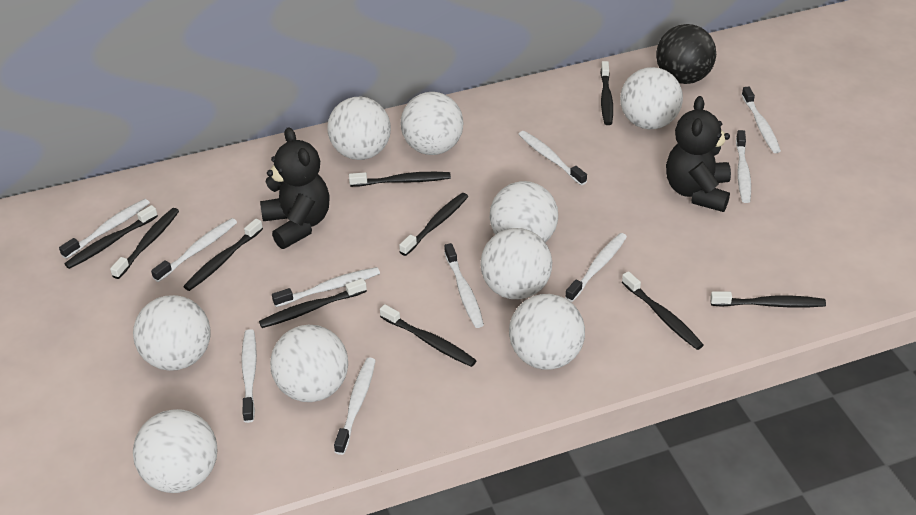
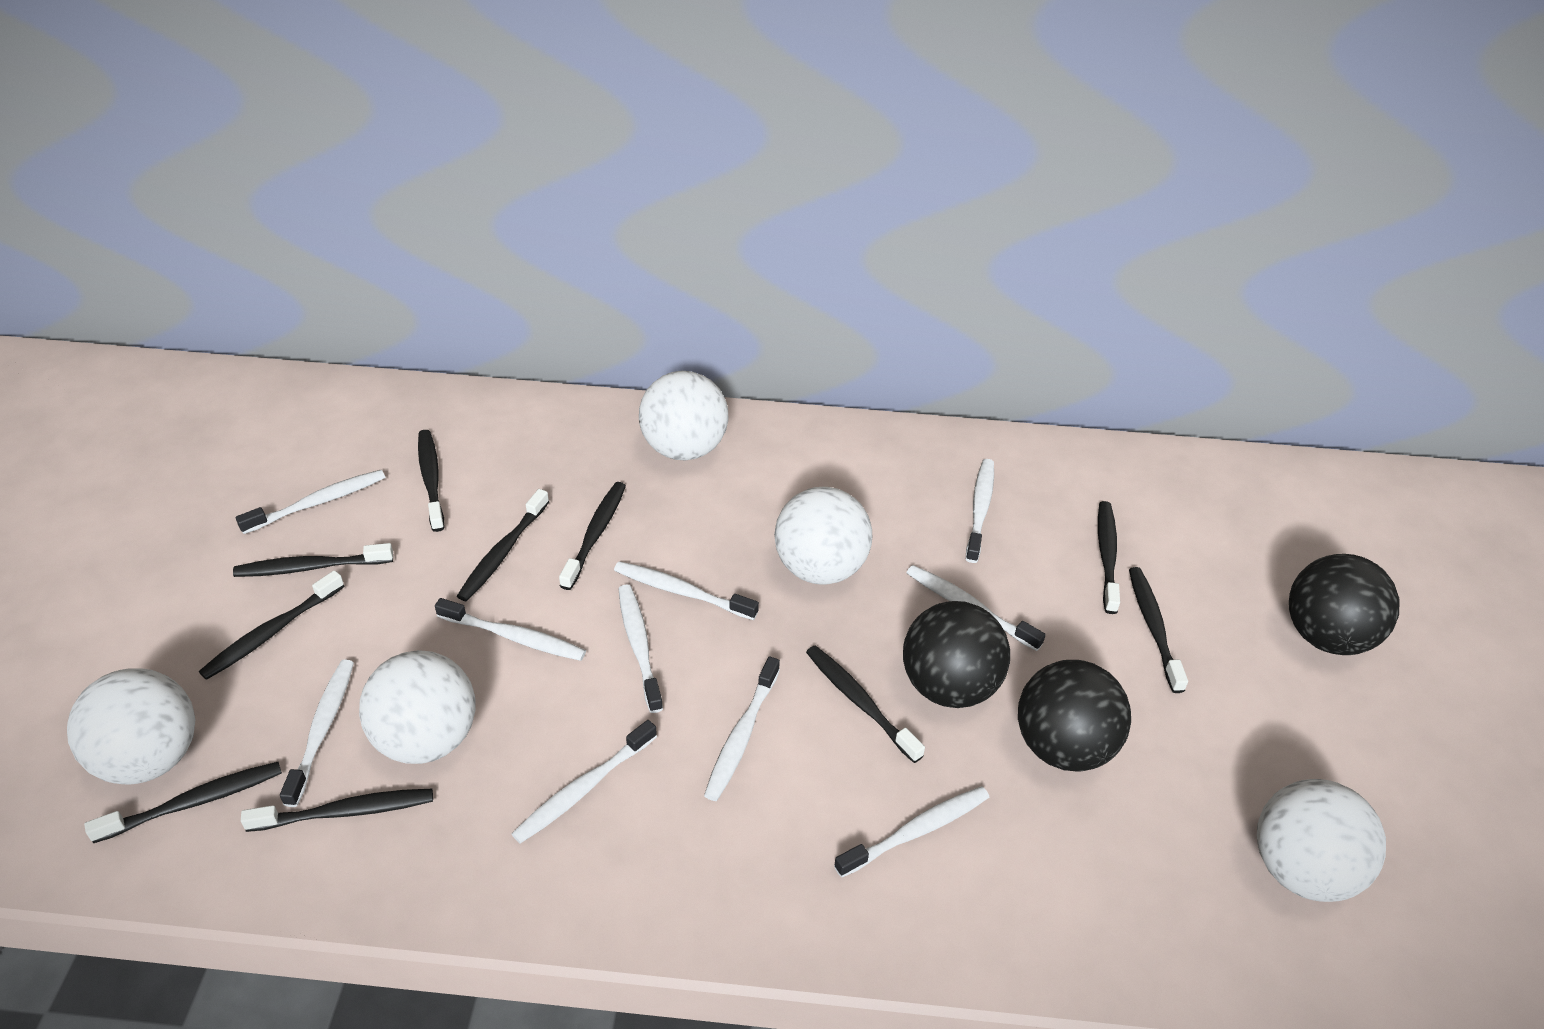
black ball: [656,24,716,84] = 1 -> [903,601,1010,708] [1018,660,1131,772] [1289,554,1400,655] = 3
black teddy bear: [260,127,330,249] [666,96,731,212] = 2 -> none = 0
white ball: [133,295,211,371] [133,409,217,493] [270,324,348,402] [327,96,391,160] [401,92,464,155] [480,228,552,299] [490,181,558,242] [509,294,585,370] [620,67,683,129] = 9 -> [67,668,195,785] [359,650,475,764] [639,371,728,460] [774,487,872,585] [1257,779,1386,902] = 5

